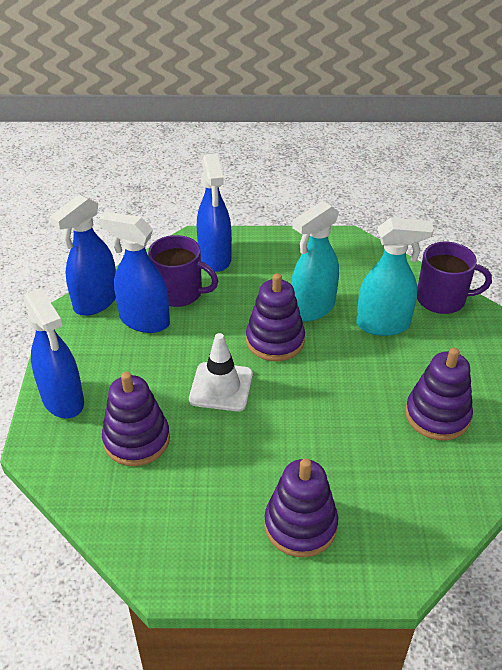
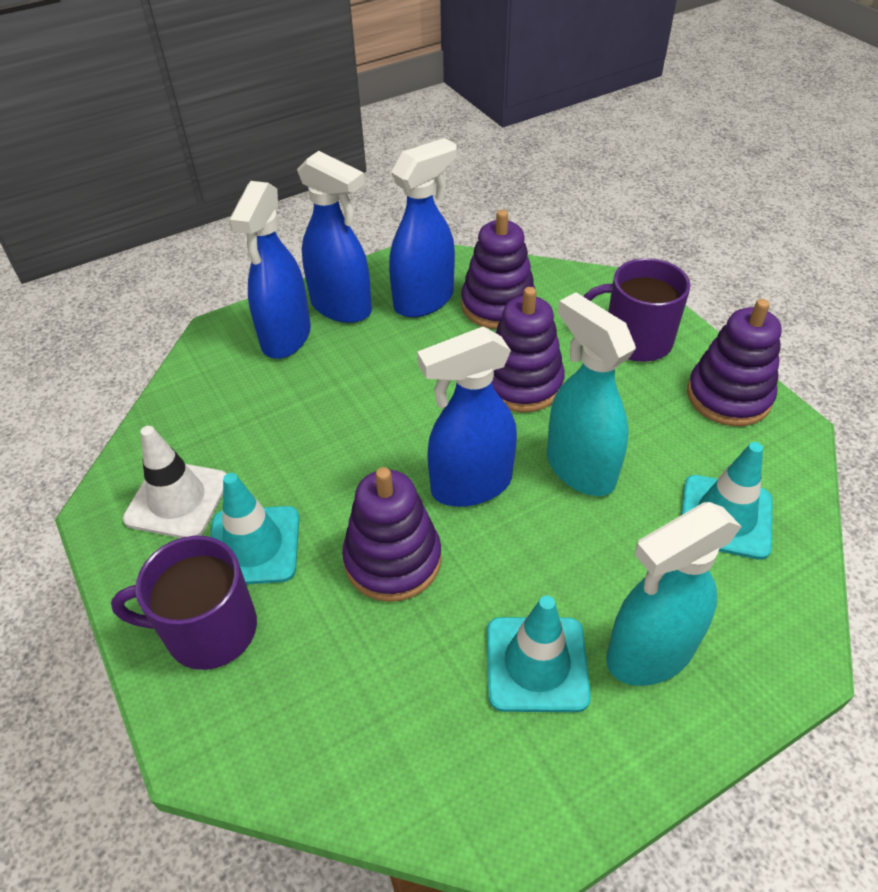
turquoise traffic cone: none = 0 -> [210,473,299,584] [487,595,591,712] [681,442,773,560] = 3

